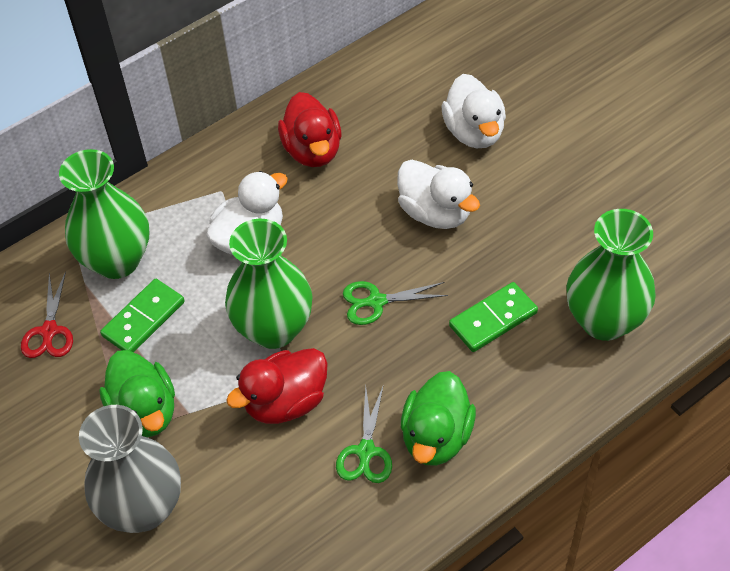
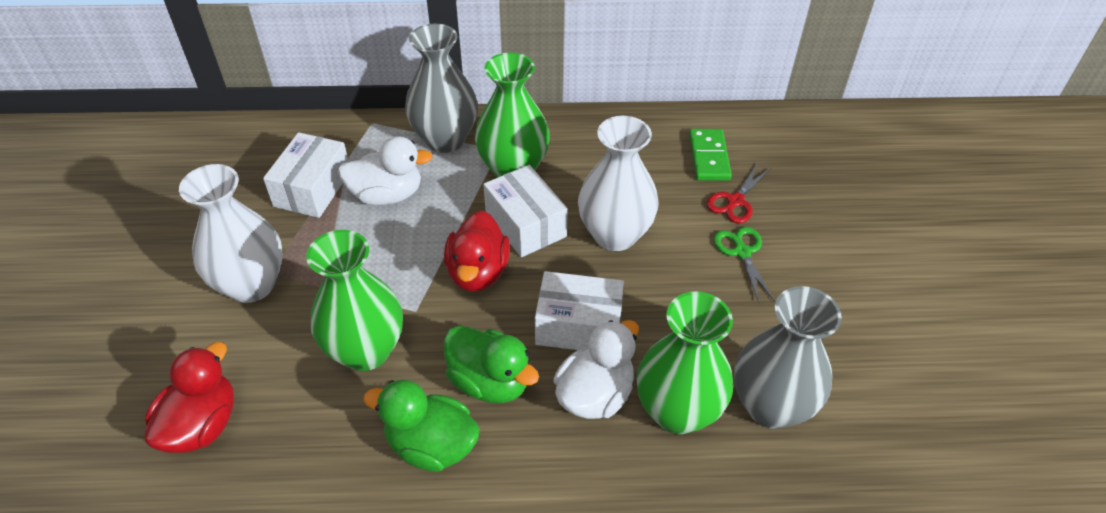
green domino: [100,279,185,352] [449,282,538,352] = 2 -> [689,129,732,181] = 1
green scissors: [336,384,392,483] [343,281,448,325] = 2 -> [714,227,775,302] = 1
grey vase: [79,405,181,533] = 1 -> [405,24,478,153] [734,286,842,429] = 2
white box: none = 0 -> [263,132,349,218] [483,165,568,257] [535,271,624,351] = 3
white duck: [206,171,288,255] [397,160,480,229] [441,74,506,148] = 3 -> [338,136,433,205] [553,320,639,419] = 2
white vase: none = 0 -> [179,164,283,303] [578,116,658,251] = 2

